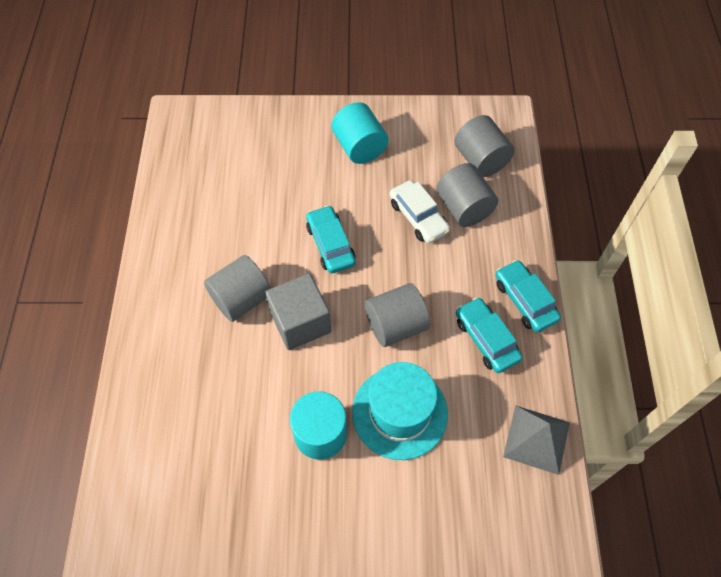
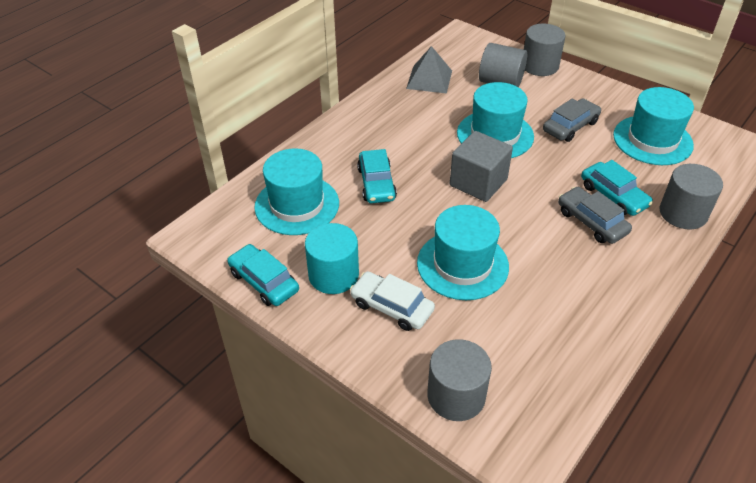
grey car: none = 0 -> [543,98,601,142] [558,187,632,244] = 2
turquoise cylinder: [290,391,347,460] [331,102,389,164] = 2 -> [305,223,359,294] = 1
turquoise hat: [352,362,448,460] = 1 -> [254,148,339,235] [417,205,509,300] [457,82,534,158] [613,87,694,165] = 4

